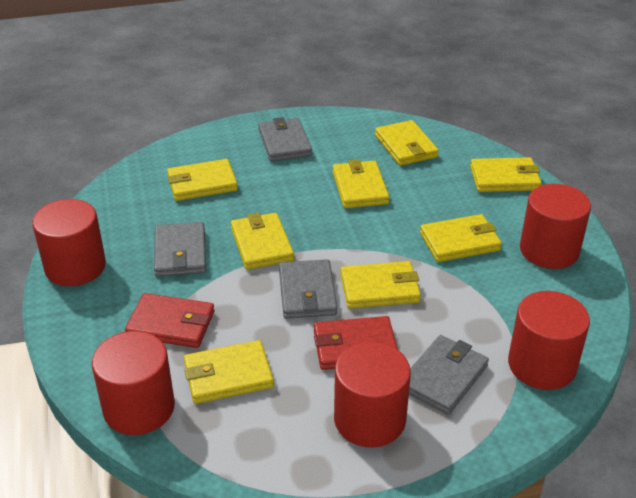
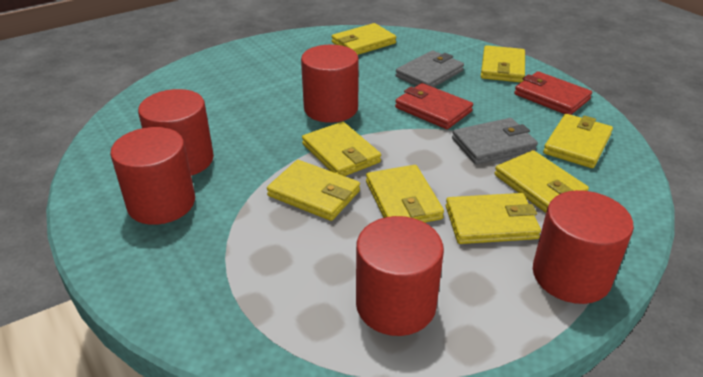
grey wallet: [154,222,206,277] [258,117,312,162] [279,259,337,319] [409,335,489,415] = 4 -> [396,51,464,87] [452,118,538,165] = 2

